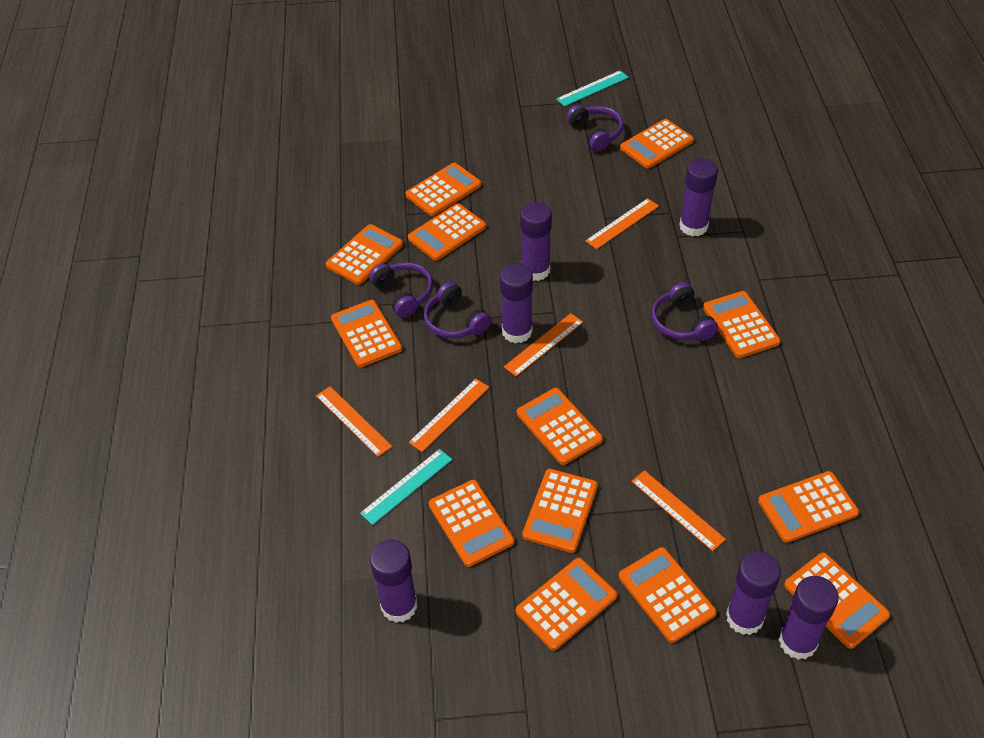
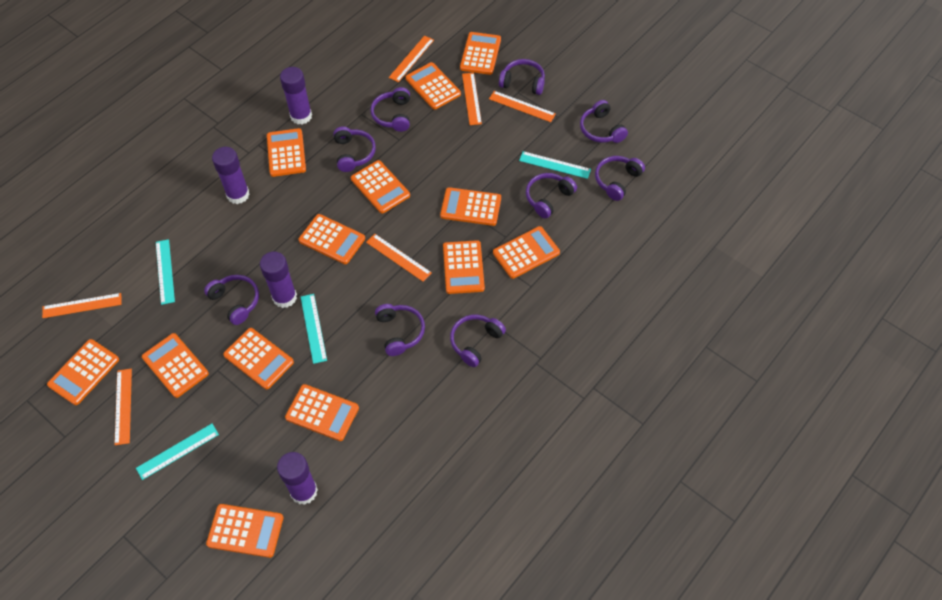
orange ruler: [316,386,392,457] [409,379,489,452] [504,313,583,376] [585,198,659,249] [631,470,726,551] = 5 -> [42,293,122,318] [114,369,132,445] [366,234,432,282] [389,36,434,82] [462,73,482,125] [489,91,556,122] = 6
purple glue stick: [370,540,417,623] [500,263,533,344] [520,202,552,281] [680,158,718,237] [726,551,781,635] [779,576,839,660] = 6 -> [212,147,250,204] [260,252,297,308] [277,452,318,505] [280,67,312,124] = 4
purple headphones: [369,262,433,318] [424,281,491,339] [567,105,624,151] [651,282,718,341] = 4 -> [204,275,259,325] [333,126,376,172] [370,87,410,132] [375,304,425,356] [450,315,506,367] [499,59,545,95] [526,173,577,219] [580,100,628,143] [595,156,645,201] = 9
turquoise ruler: [360,449,452,525] [556,70,629,106] = 2 -> [136,424,219,480] [156,239,175,305] [301,294,327,364] [519,151,591,179] = 4

